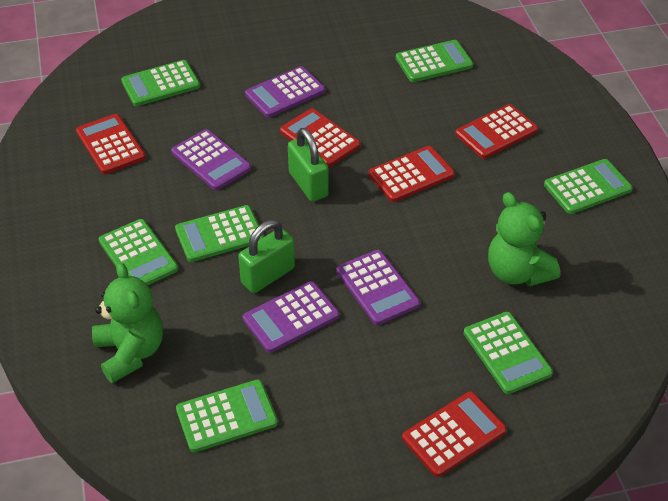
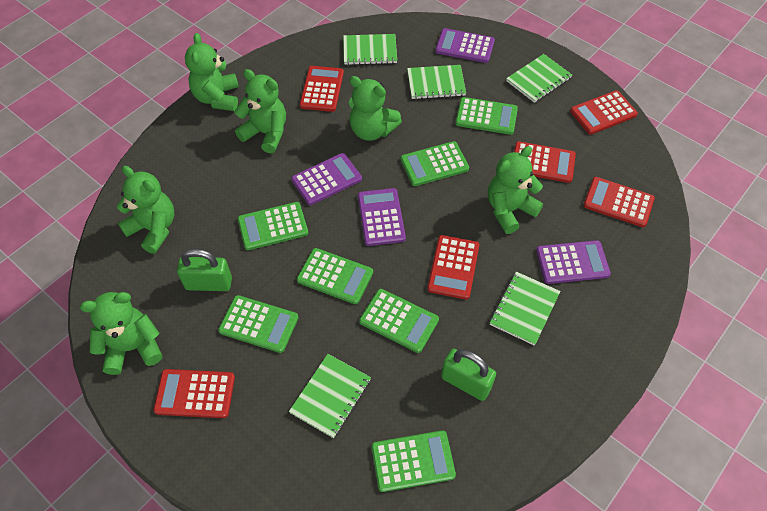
green notebook: none = 0 -> [289,354,371,438] [343,34,397,65] [407,65,466,99] [490,272,560,346] [506,54,572,103] = 5
green teddy bear: [92,263,163,383] [488,192,560,287] = 2 -> [80,292,162,375] [117,166,174,254] [185,33,239,111] [234,69,286,154] [349,76,402,141] [488,146,543,234] = 6
red calculator: [76,114,146,174] [280,108,360,167] [368,146,455,202] [402,391,507,477] [455,104,538,159] = 5 -> [153,369,235,418] [300,66,344,112] [427,235,479,300] [514,141,576,183] [570,90,638,134] [583,177,655,227] = 6

